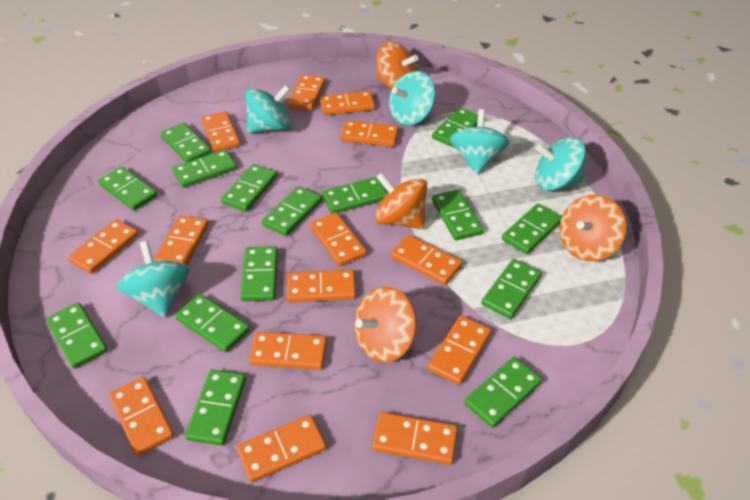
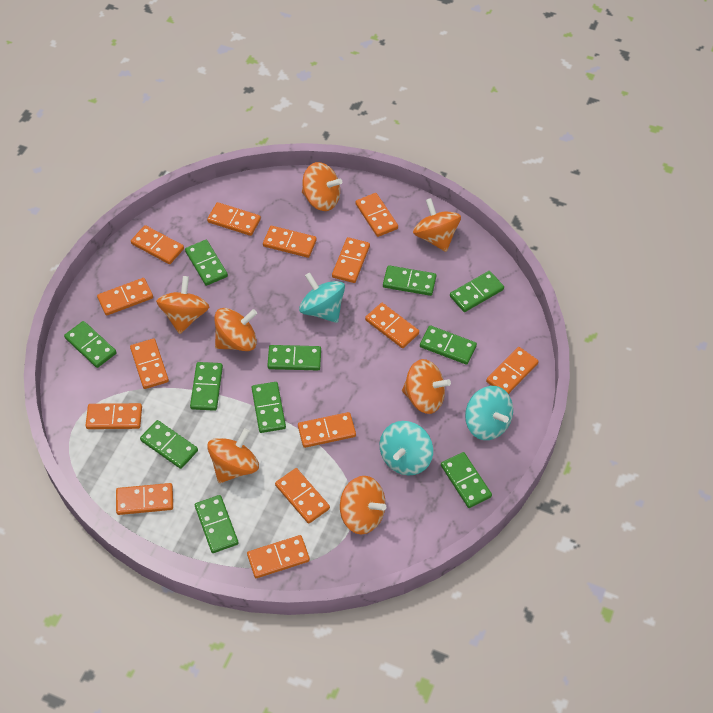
green domino: [46,303,108,369] [98,166,157,211] [161,123,211,162] [172,149,237,188] [175,294,250,352] [185,370,246,446] [221,164,277,212] [240,246,278,301] [262,186,322,236] [322,177,387,214] [432,108,478,148] [432,190,484,240] [465,357,542,428] [481,259,542,319] [502,204,562,254] = 15 -> [64,321,117,368] [140,420,198,469] [185,240,228,286] [190,362,223,411] [195,495,238,553] [252,382,286,433] [267,345,321,370] [383,265,436,296] [420,325,477,365] [441,452,492,508] [450,271,504,312] = 11
orange spinning top: [354,286,417,363] [375,173,427,230] [376,42,418,90] [559,195,626,261] = 4 -> [156,276,209,334] [207,428,259,483] [215,308,257,351] [302,162,342,211] [340,476,386,534] [402,359,451,414] [413,198,461,252] = 7
turquoise spinning top: [117,241,189,318] [245,85,291,133] [389,71,436,126] [450,109,509,174] [535,137,586,191] = 5 -> [299,273,345,323] [380,421,433,476] [465,386,513,440] = 3

